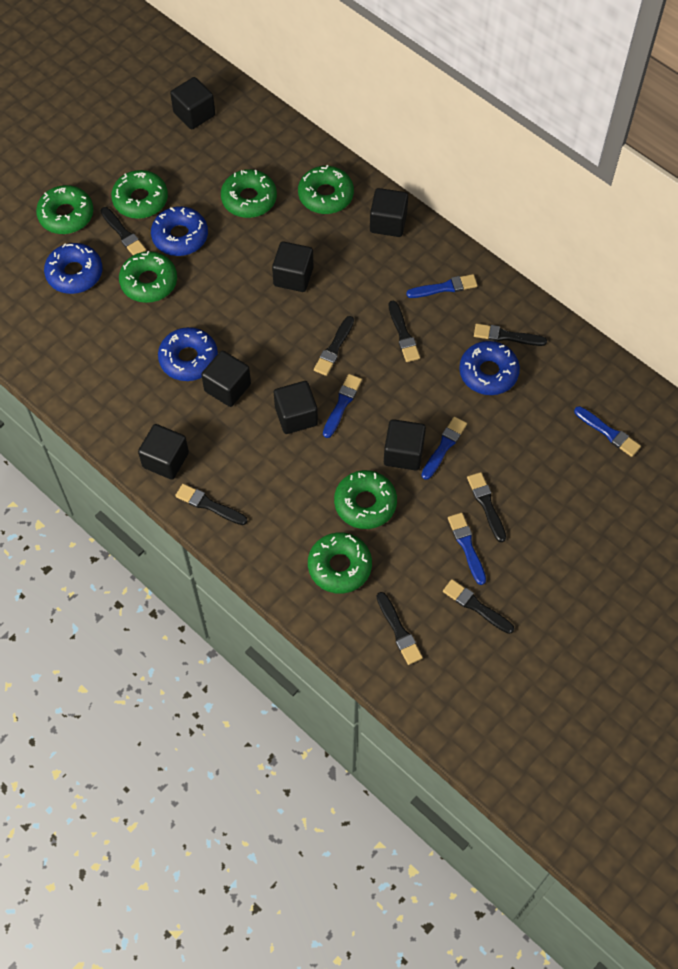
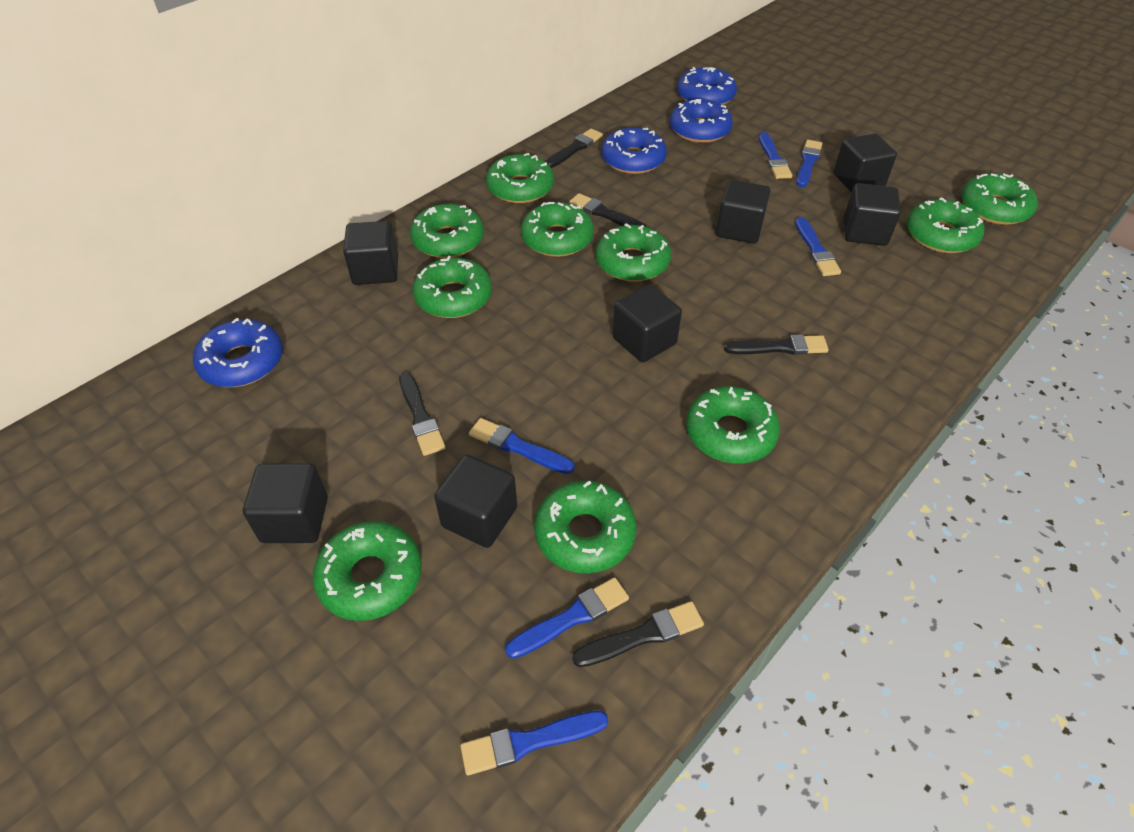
black brush: [100,207,146,255] [175,484,247,525] [314,316,354,376] [377,592,423,665] [389,301,420,362] [443,579,514,634] [467,472,506,542] [474,324,547,346] = 8 -> [399,373,446,456] [545,128,603,168] [569,193,647,227] [572,601,704,667] [724,335,829,355] = 5
blue brush: [323,374,362,438] [406,274,478,298] [421,417,467,480] [448,513,486,585] [574,406,641,457] = 5 -> [460,711,608,775] [469,418,575,474] [505,577,629,659] [759,132,792,179] [795,217,841,276] [796,140,823,187] = 6
green donut: [36,185,93,234] [111,170,168,219] [119,251,177,303] [221,169,277,218] [298,165,354,214] [308,532,372,594] [334,470,397,529] = 7 -> [313,521,422,621] [410,204,484,258] [412,256,492,318] [486,153,554,203] [521,202,594,257] [534,481,636,573] [595,224,671,282] [686,386,780,464] [906,197,984,253] [961,173,1038,225] = 10

